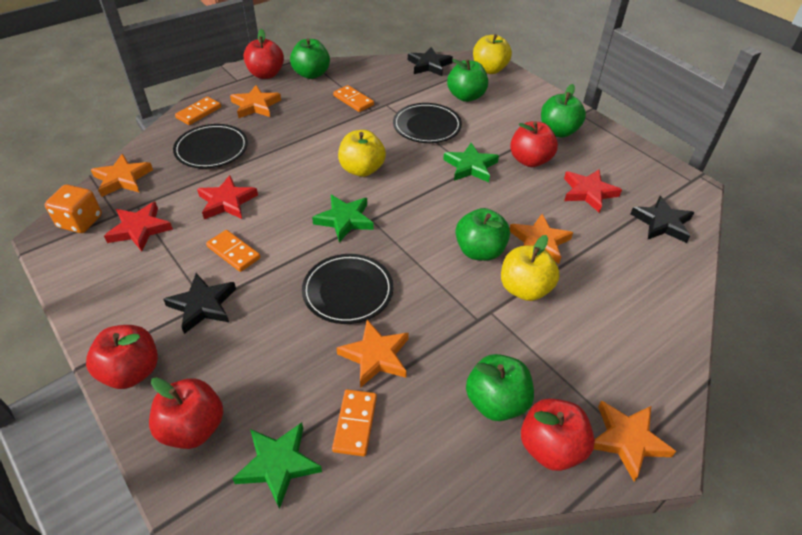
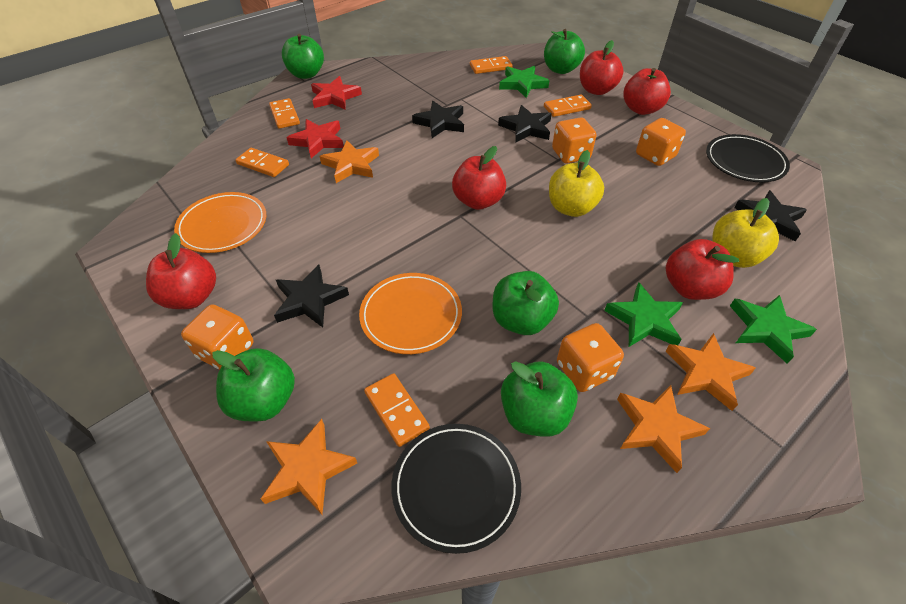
black plate: [173,124,248,169] [302,254,393,324] [393,103,462,143] = 3 -> [391,424,521,554] [706,134,790,182] = 2
black star: [163,273,236,334] [408,47,453,76] [631,196,694,243] = 3 -> [274,265,349,328] [412,101,464,138] [498,105,552,143] [734,190,807,241] = 4
orange dice: [45,185,102,233] = 1 -> [181,305,254,370] [552,117,596,163] [557,323,624,392] [636,118,686,166] = 4
orange domino: [175,97,221,125] [206,230,261,272] [332,389,377,456] [333,85,374,112] = 4 -> [236,148,289,177] [269,98,300,129] [364,373,430,447] [470,56,513,74] [544,95,592,117] = 5
orange plate: none = 0 -> [174,192,266,253] [359,273,462,354] = 2
orange star: [91,154,153,197] [230,85,281,118] [337,320,409,388] [510,214,573,264] [594,401,676,481] = 5 -> [261,419,357,514] [320,140,379,183] [617,385,710,473] [666,333,756,411] = 4
red star: [104,202,173,252] [197,175,258,219] [564,170,622,213] = 3 -> [286,119,343,158] [311,76,362,110] = 2
yellow apple: [338,130,386,177] [473,34,512,74] [501,235,560,301] = 3 -> [549,150,604,217] [712,198,779,268] = 2

